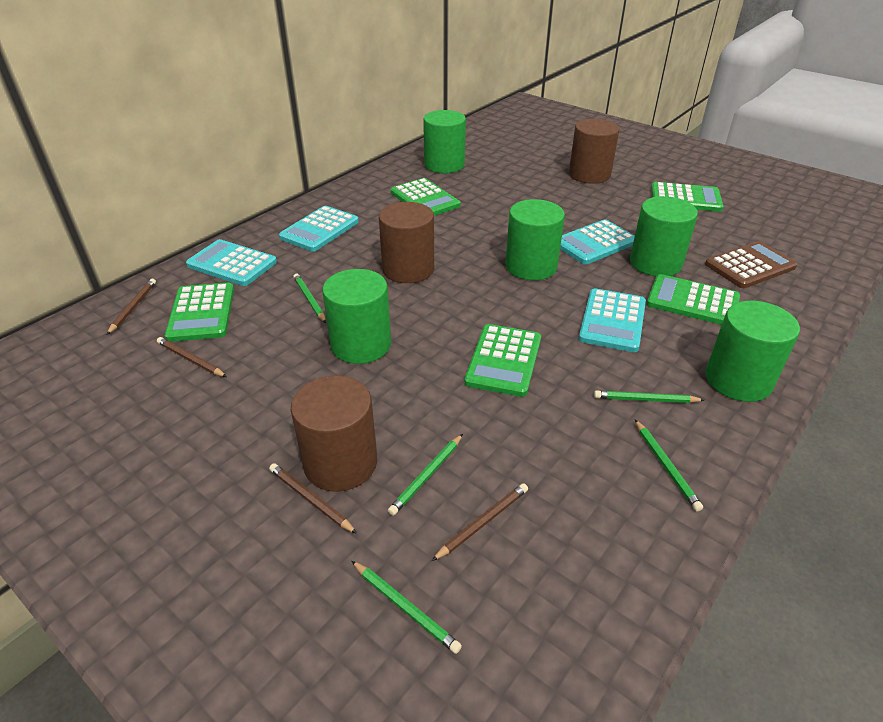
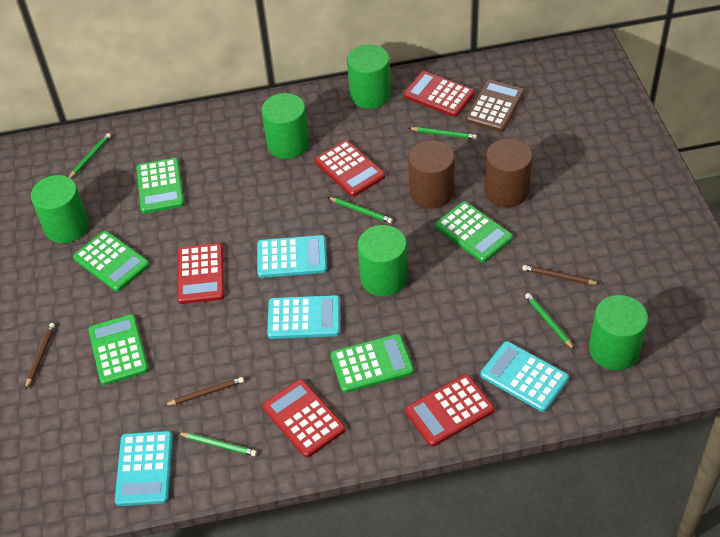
brown cylinder: [291,375,377,492] [379,202,434,283] [569,119,619,184] = 3 -> [408,140,455,209] [484,138,533,207] = 2
brown pencil: [107,279,156,335] [157,337,227,377] [269,463,357,534] [432,483,528,561] = 4 -> [25,323,55,390] [164,377,244,406] [522,265,599,284] = 3
red calculator: none = 0 -> [177,243,224,304] [263,379,346,458] [315,140,385,197] [403,71,475,117] [405,374,494,447] = 5

